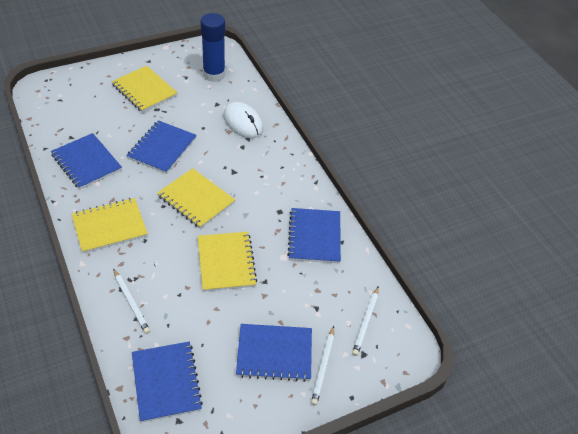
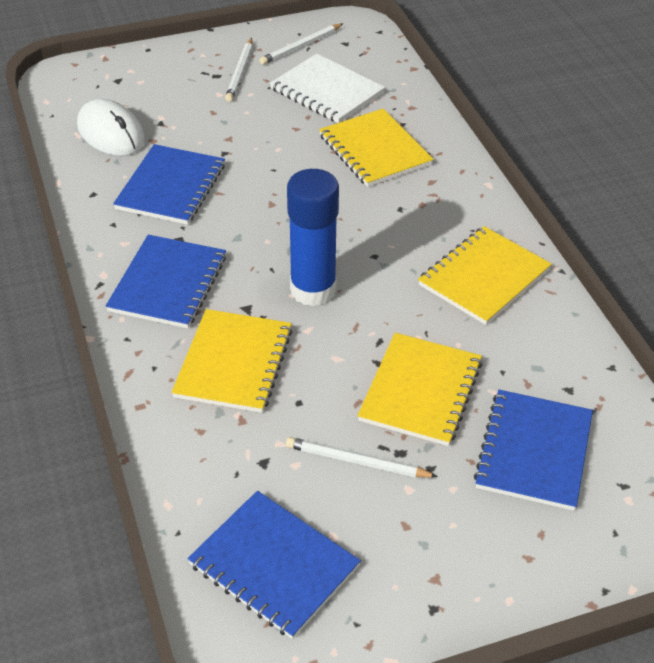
blue notebook: [51,133,122,189] [126,120,197,174] [132,341,203,423] [236,324,312,382] [287,208,341,263] = 5 -> [106,235,226,328] [113,144,225,225] [188,491,361,639] [474,390,593,511] = 4
white notebook: none = 0 -> [270,54,385,123] = 1

